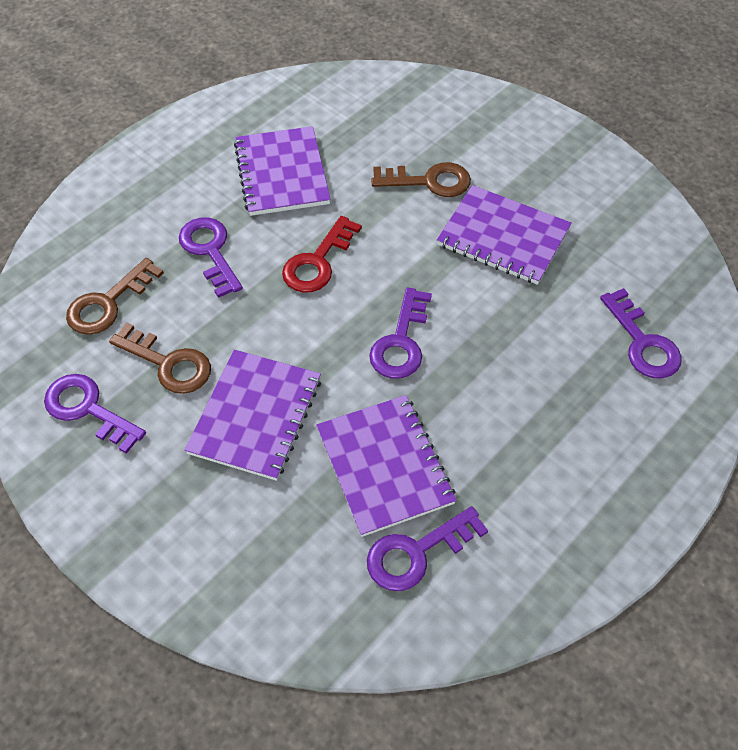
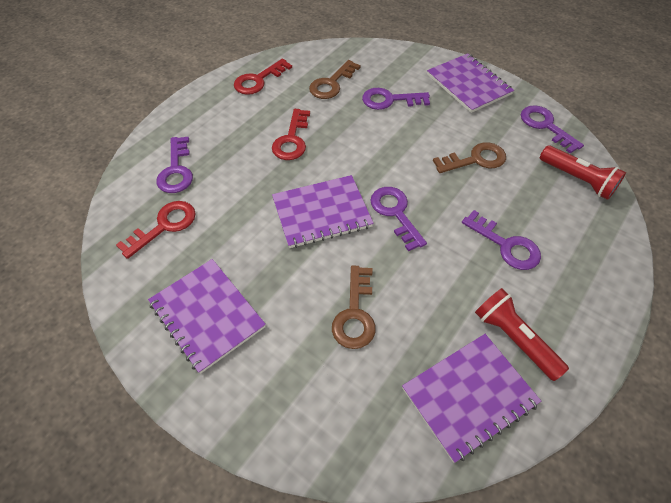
red flashlight: none = 0 -> [475,288,569,381] [540,145,626,200] = 2
red key: [282,216,362,293] = 1 -> [116,201,196,259] [234,59,292,95] [272,109,310,160] = 3

